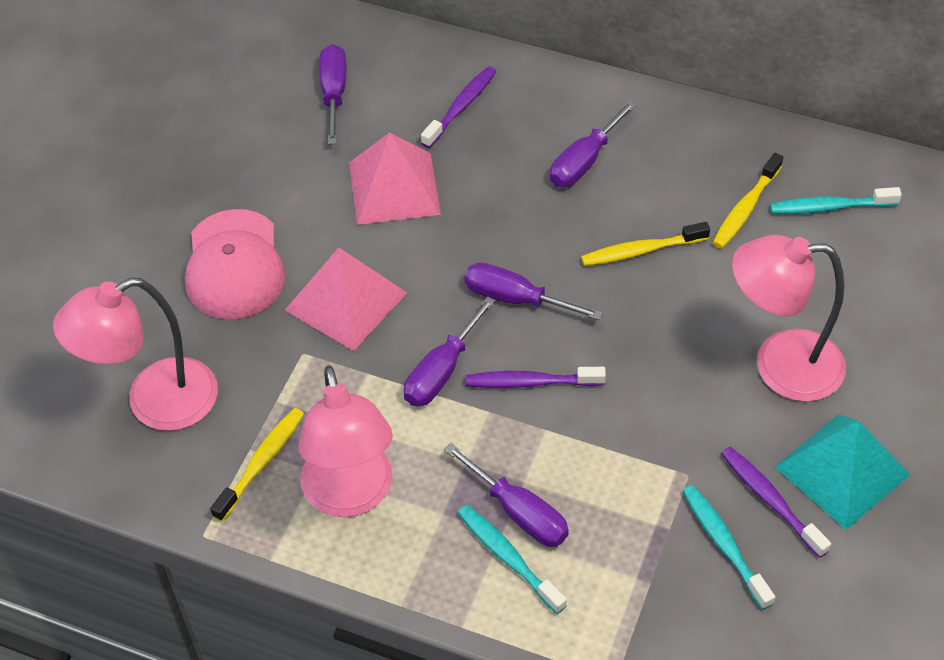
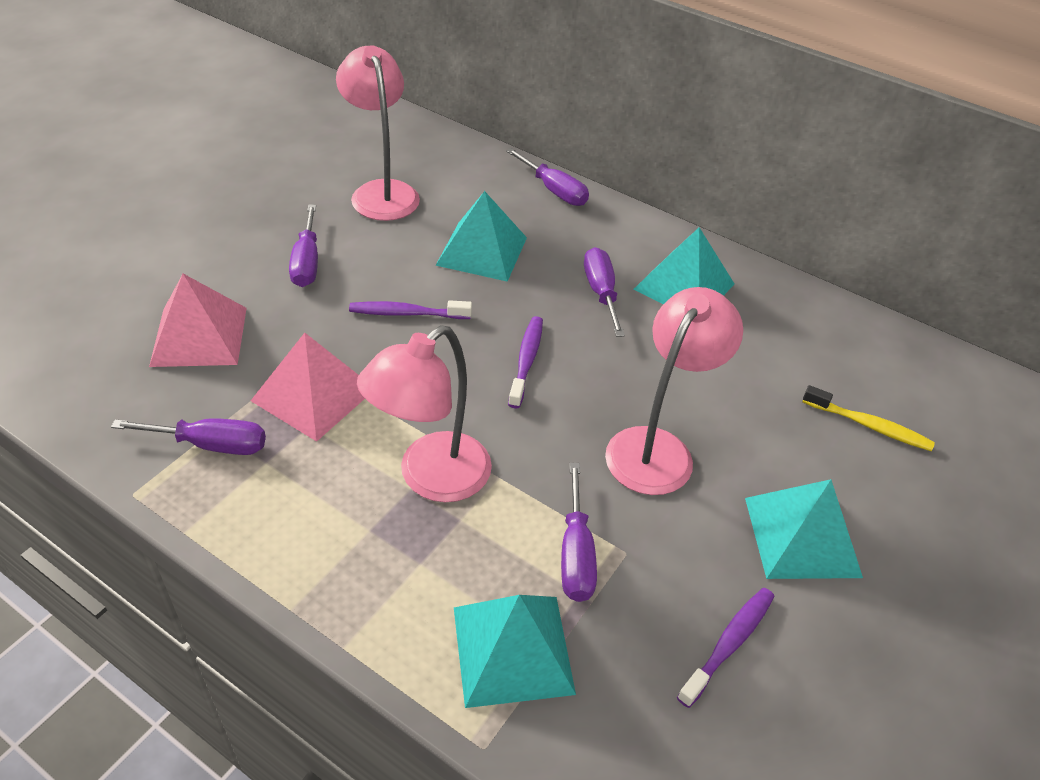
pink cap: [185,209,285,319] = 1 -> none = 0
turquoise pyramid: [775,414,910,530] = 1 -> [435,191,527,282] [454,595,576,708] [633,227,734,304] [745,479,863,579] = 4
turquoise toothbrush: [458,505,567,614] [682,485,775,610] [770,187,902,214] = 3 -> none = 0
yellow toothbrush: [210,408,304,522] [581,222,710,266] [712,153,783,249] = 3 -> [802,385,935,451] = 1

